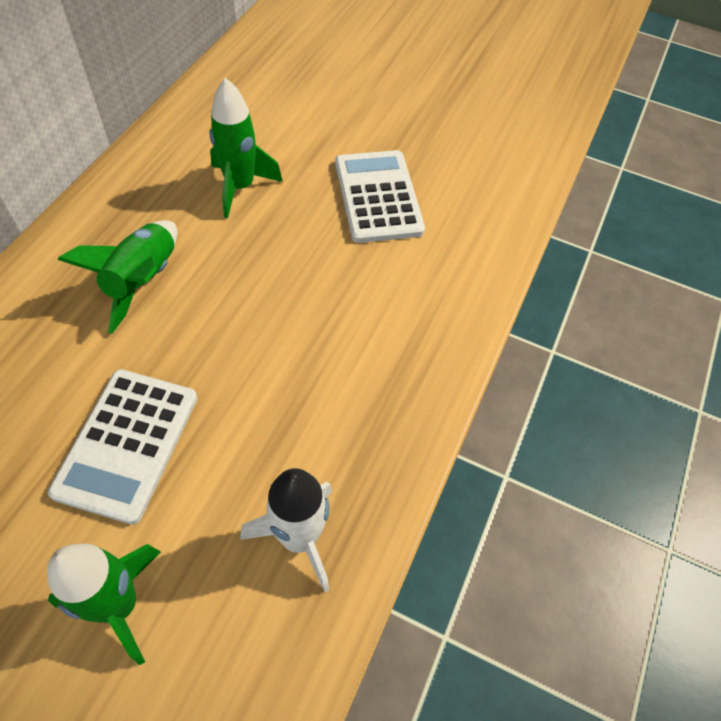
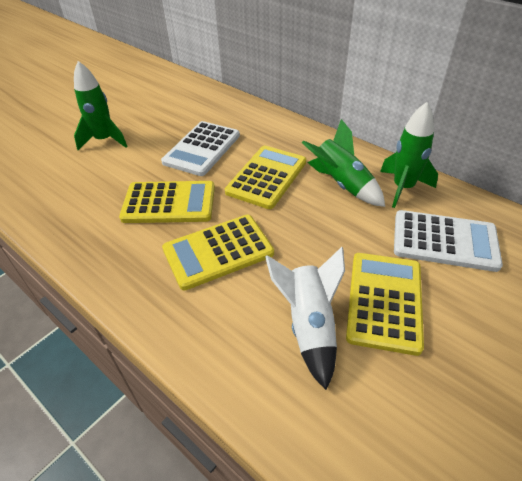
yellow calculator: none = 0 -> [119,181,215,223] [162,215,274,290] [225,146,306,209] [346,253,424,356] = 4

